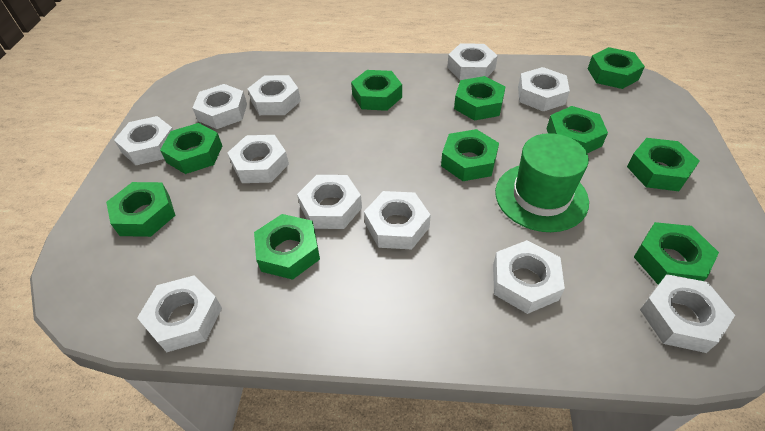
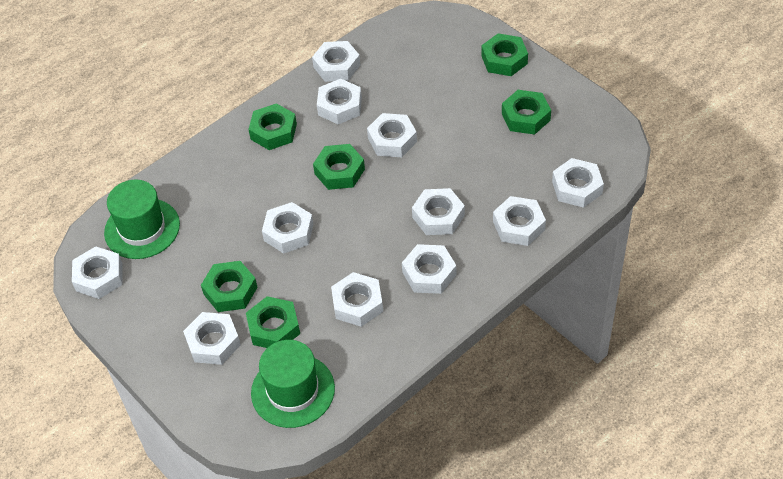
green hat: [495,133,589,232] = 1 -> [104,179,180,259] [251,340,335,428] = 2
green nut: [106,182,176,237] [160,123,222,174] [254,214,320,280] [351,70,402,111] [441,129,499,181] [454,76,505,121] [546,106,608,153] [588,47,645,89] [627,138,700,191] [634,222,719,285] = 10 -> [201,261,258,312] [246,296,300,348] [248,103,297,150] [313,144,365,190] [481,33,528,76] [502,90,551,135] = 6

